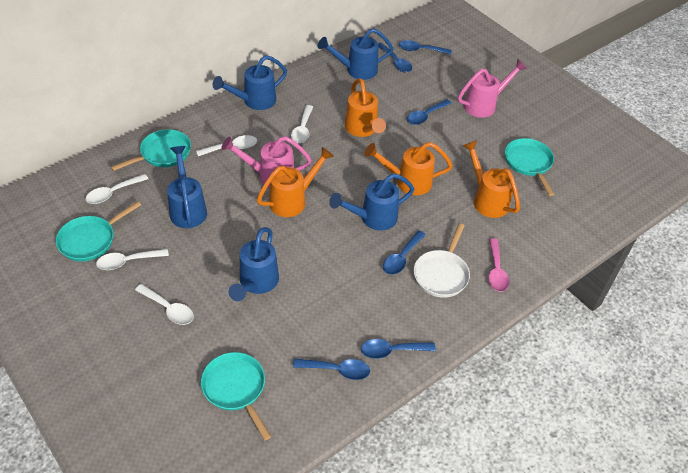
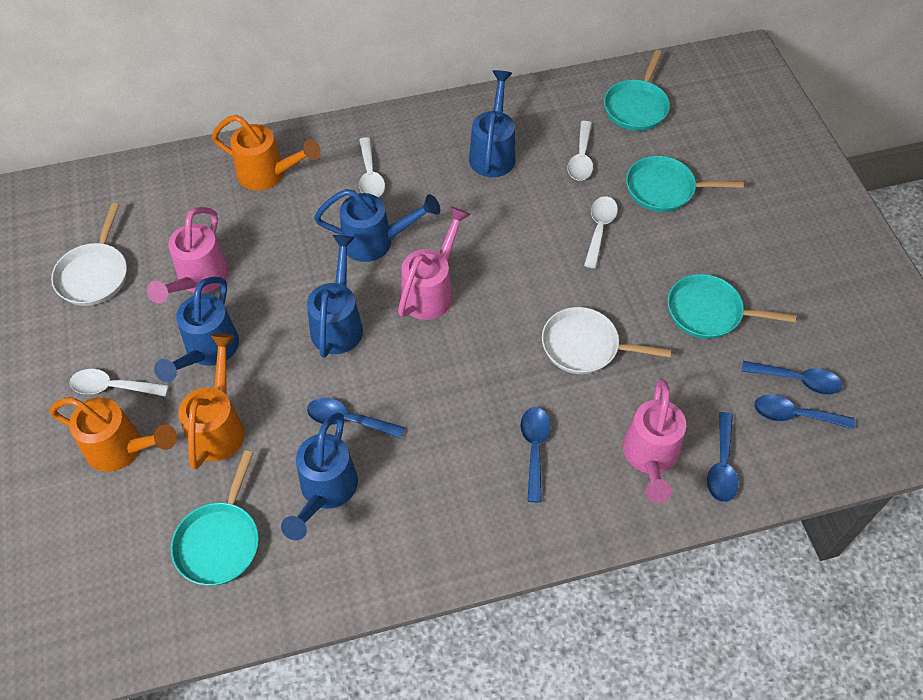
blue spoon: [293,359,370,380] [361,339,436,359] [378,43,412,73] [383,230,426,275] [399,40,452,54] [407,99,452,125] = 6 -> [307,398,405,439] [520,407,551,503] [707,412,739,502] [742,361,842,395] [754,395,855,429] = 5
orange watering can: [257,147,334,217] [345,78,386,137] [364,142,453,195] [463,140,520,218] = 4 -> [50,397,177,472] [178,334,245,469] [212,115,321,191] = 3
pink spoon: [488,238,509,292] = 1 -> none = 0
pink watering can: [221,136,312,189] [458,59,527,118] = 2 -> [147,207,229,303] [398,206,471,320] [623,379,686,503] = 3
white pan: [414,223,470,298] = 1 -> [51,203,127,306] [542,307,671,374] = 2
white spoon: [85,174,148,204] [96,249,169,270] [135,284,194,325] [196,135,257,156] [291,105,313,143] = 5 -> [70,369,169,397] [359,137,385,197] [568,121,593,181] [584,196,618,269] = 4

